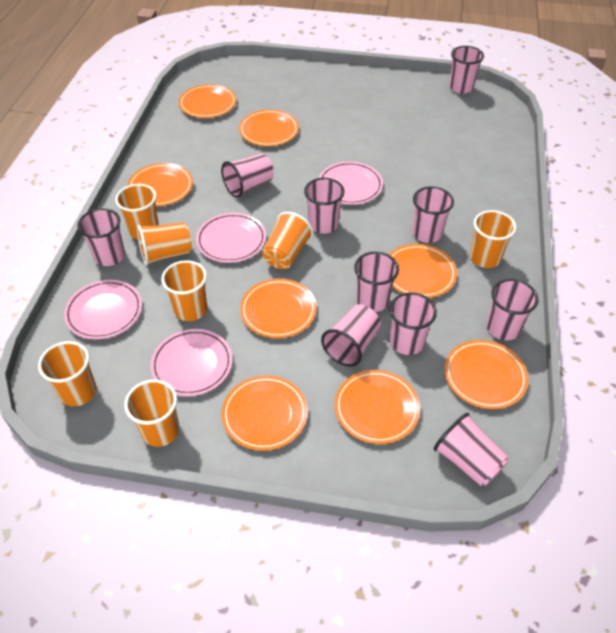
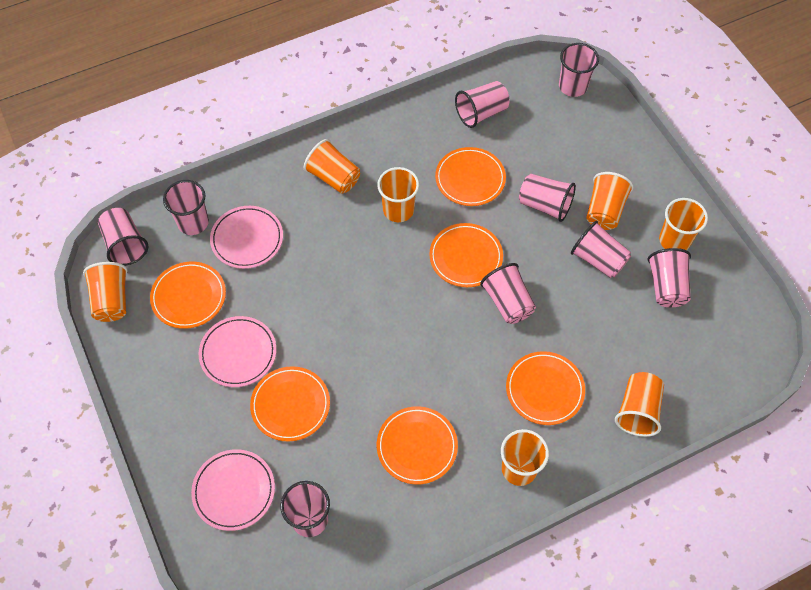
orange plate: [127,163,193,206] [179,84,236,118] [222,375,308,451] [239,109,299,146] [240,279,317,338] [335,370,420,444] [389,244,457,298] [444,340,528,409] = 8 -> [150,262,226,329] [250,366,330,442] [377,406,458,484] [429,223,503,287] [435,147,506,206] [506,351,585,425] = 6
pink cup: [77,208,125,266] [221,153,274,198] [304,178,345,234] [321,304,381,367] [354,252,399,312] [389,292,437,355] [412,186,454,243] [433,413,509,486] [449,46,484,94] [486,279,539,341] = 10 -> [98,208,148,266] [163,180,209,235] [280,481,330,537] [455,81,510,128] [480,263,536,324] [519,174,576,222] [559,43,599,97] [571,221,631,278] [648,248,691,307] = 9
pink plate: [64,280,142,339] [150,329,233,396] [196,213,266,263] [319,161,383,205] = 4 -> [191,449,275,531] [198,316,276,387] [210,206,283,269] = 3

